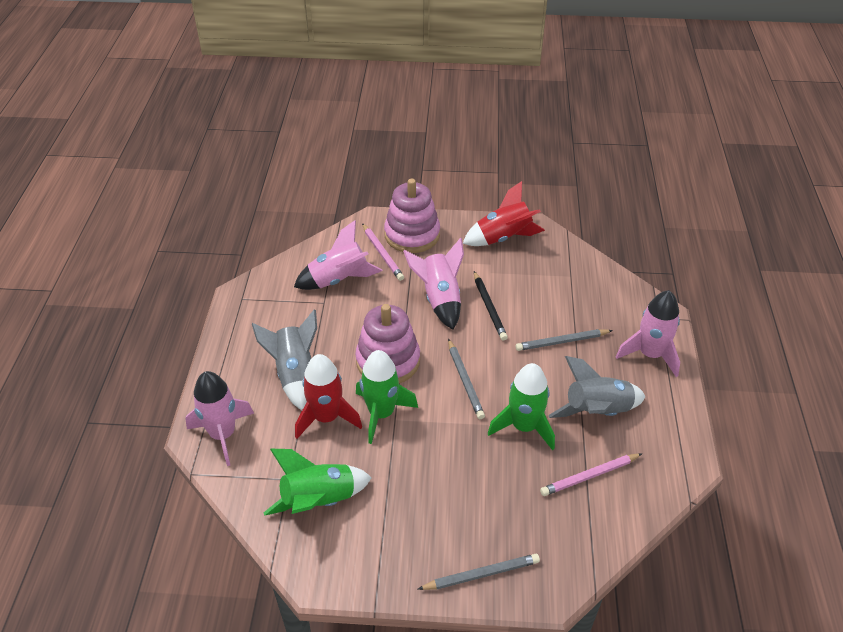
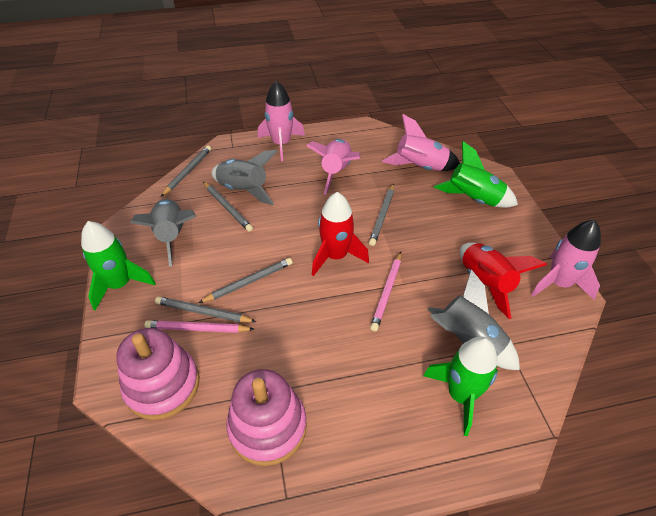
black pencil: [474,271,508,341] = 1 -> none = 0
grey pencil: [418,554,540,590] [448,339,485,419] [516,329,613,351] = 3 -> [155,296,256,323] [161,145,211,197] [199,258,293,303] [203,181,253,232] [369,183,394,246] = 5
grey rocket: [252,310,317,410] [549,356,646,418] = 2 -> [130,199,196,267] [211,150,277,205] [427,269,520,370] = 3

